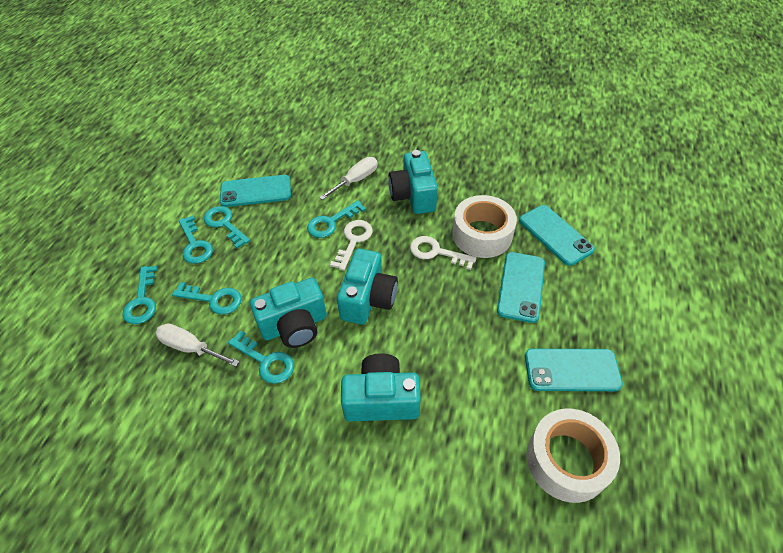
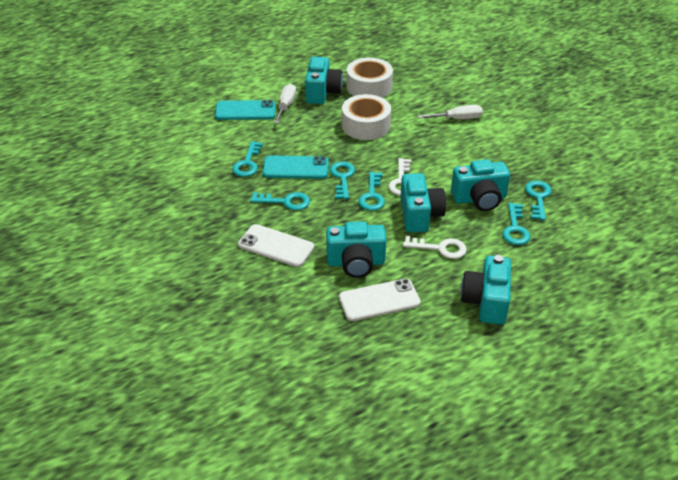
turquoise camera: [250,278,327,348] [337,249,398,324] [341,353,421,421] [388,150,438,214] = 4 -> [305,57,343,104] [326,221,386,278] [400,173,446,232] [451,159,510,211] [461,255,511,325] = 5
turquoise phone: [220,175,291,207] [497,252,545,323] [519,205,595,266] [525,349,623,391] = 4 -> [215,100,276,120] [263,155,329,179] = 2
white phone: none = 0 -> [238,224,314,267] [339,279,421,321] = 2

